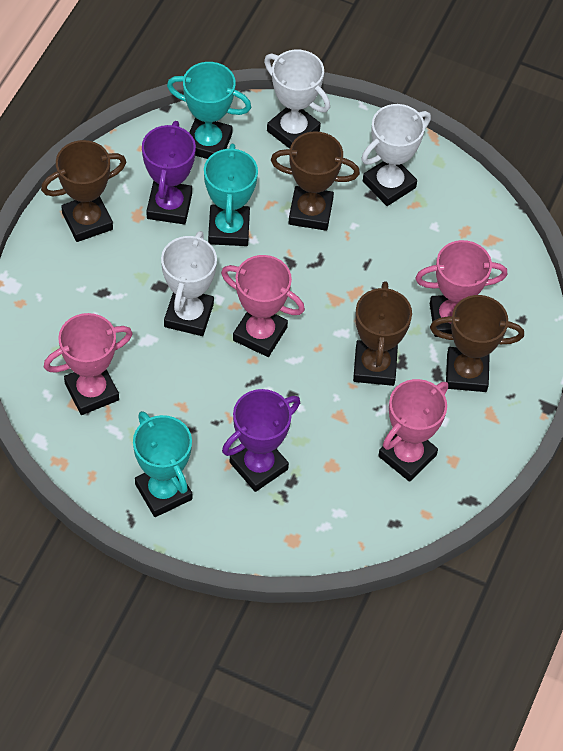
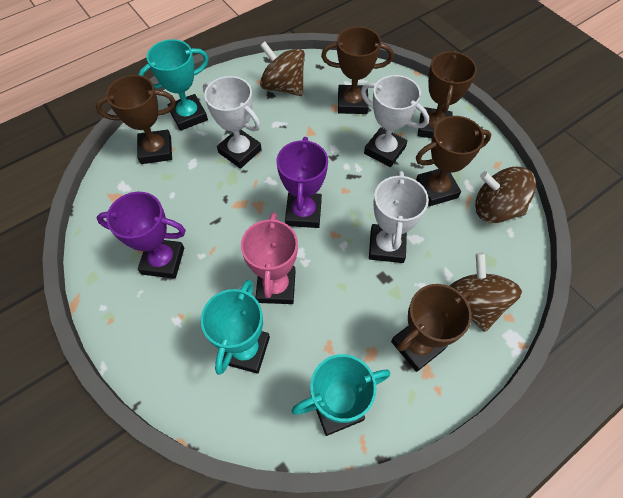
brown spinning top: none = 0 -> [260,42,305,96] [449,253,522,332] [475,167,536,223] = 3
brown trophy: [41,140,126,242] [271,131,360,231] [353,281,412,386] [430,295,524,392] = 4 -> [96,75,176,164] [321,26,394,114] [391,284,472,372] [416,116,491,206] [418,50,477,138] = 5
pink trophy: [44,313,133,415] [221,255,305,357] [378,379,448,482] [415,240,507,337] = 4 -> [241,212,298,304] = 1

